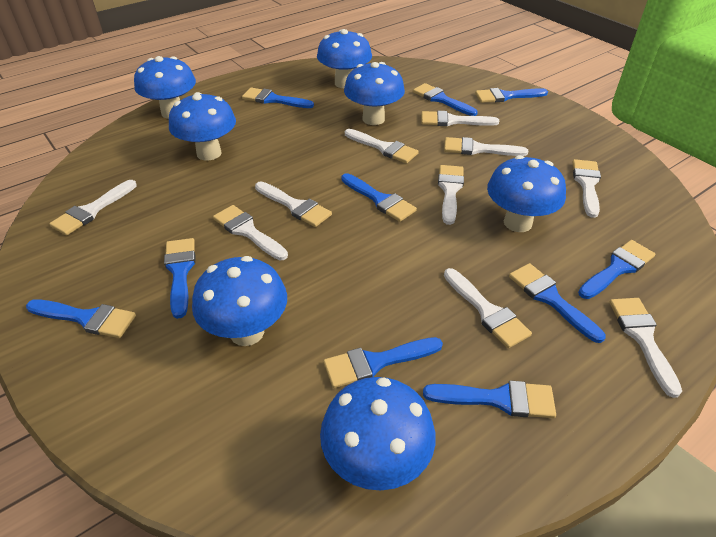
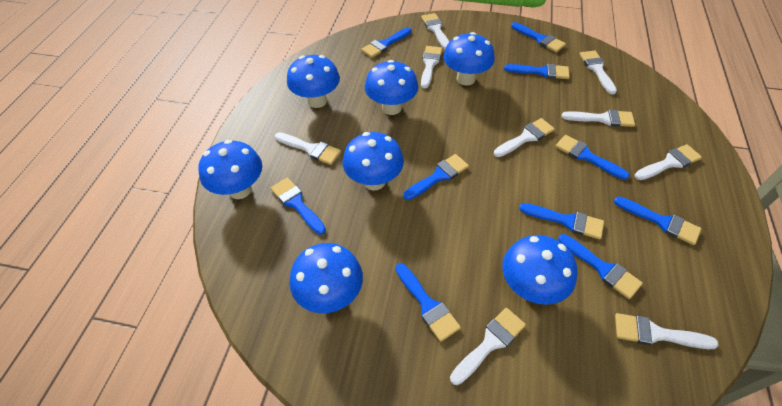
white brush: [49,180,137,235] [213,205,288,260] [255,181,332,227] [345,129,419,164] [421,111,499,126] [438,165,464,225] [444,137,528,156] [444,268,532,348] [572,159,601,218] [609,298,682,398] = 10 -> [275,132,341,165] [421,13,449,49] [421,46,442,88] [450,308,526,385] [494,118,555,157] [561,109,635,127] [579,51,617,94] [615,313,719,349] [635,144,702,180] = 9

